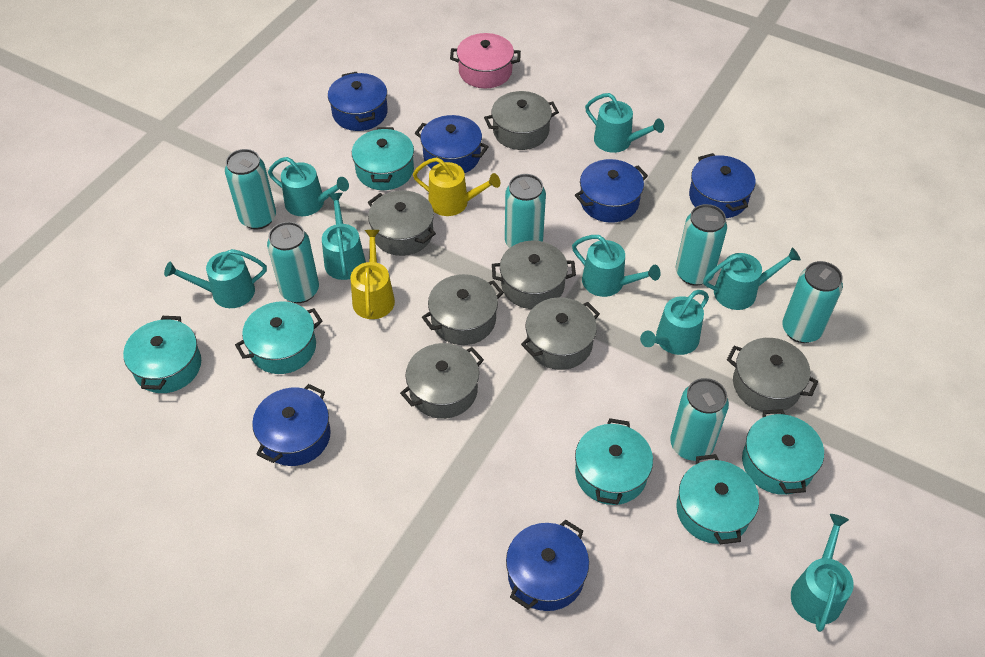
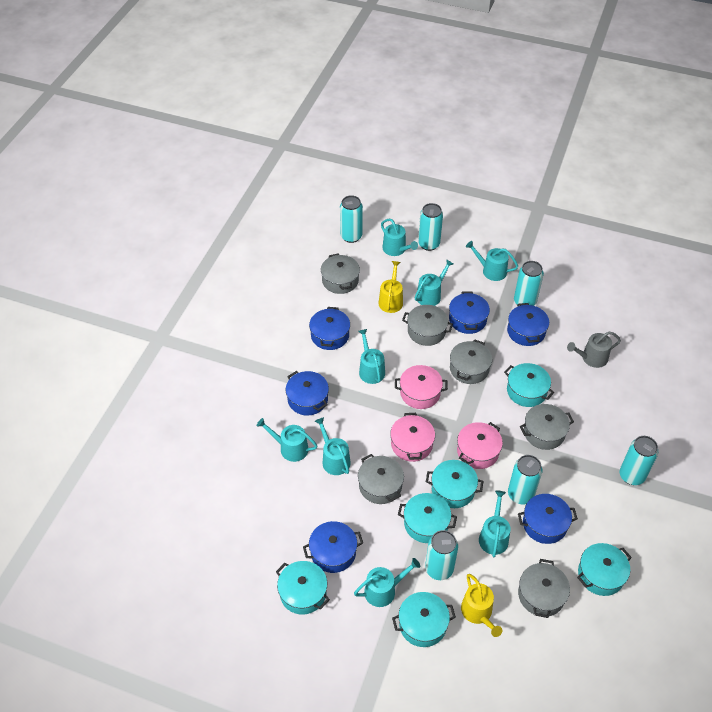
grey pot: [368,190,436,256] [400,343,484,419] [422,274,504,345] [484,91,559,150] [492,241,576,309] [521,297,600,370] [727,338,818,412] = 7 -> [321,253,360,294] [358,454,404,504] [402,305,453,346] [450,339,492,384] [518,559,570,618] [520,404,574,450] = 6
grey watering can: none = 0 -> [567,332,621,368] = 1
pink pot: [450,33,521,88] = 1 -> [390,413,435,462] [395,365,448,409] [457,422,503,469] = 3

